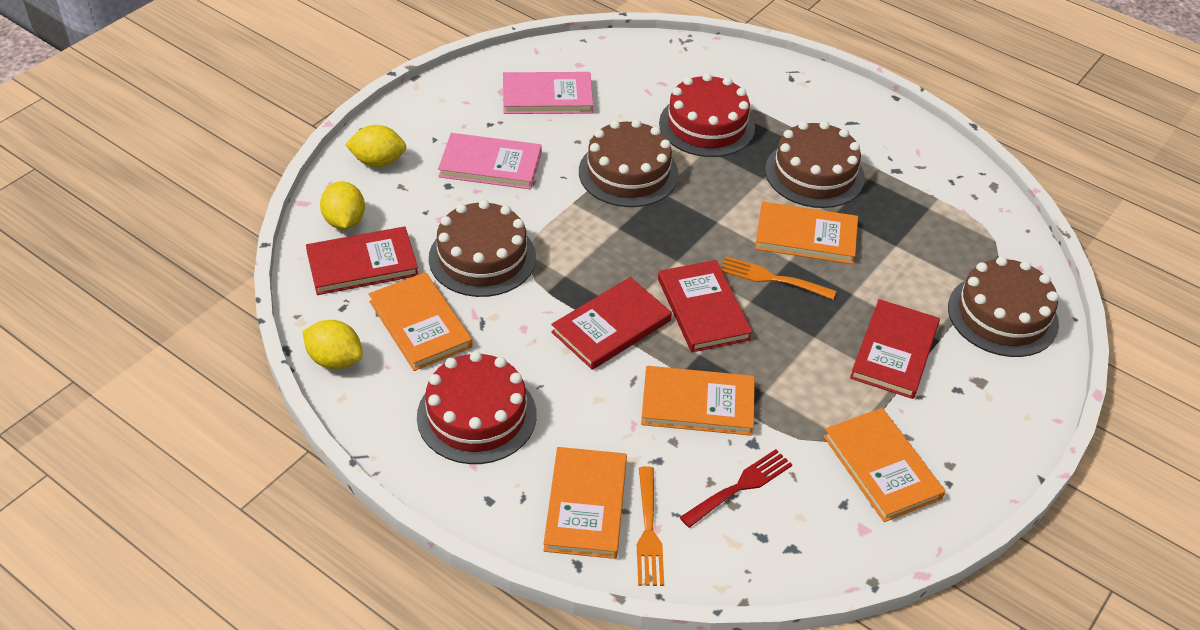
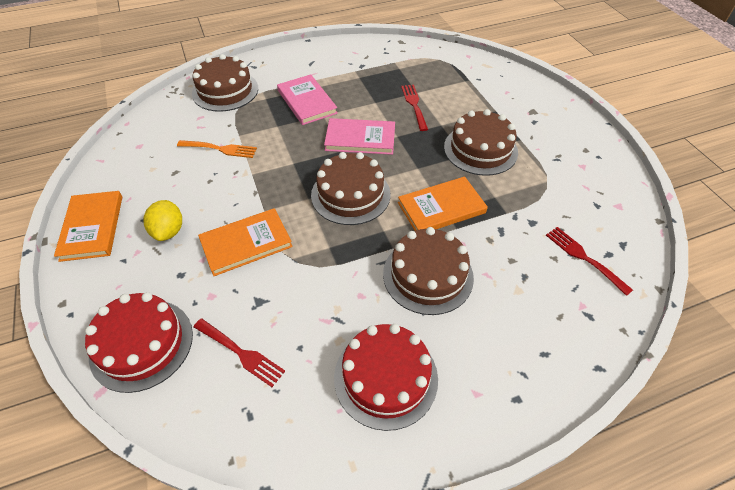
orange book: [369,272,473,371] [543,447,627,559] [641,366,755,436] [755,202,858,264] [823,408,945,522] = 5 -> [54,191,122,262] [198,208,292,276] [398,176,488,231] = 3
orange fork: [637,466,664,586] [721,256,836,300] = 2 -> [177,140,257,158] = 1
red book: [306,226,419,295] [551,277,672,370] [658,260,753,352] [850,299,940,399] = 4 -> none = 0
red fork: [680,449,792,528] = 1 -> [194,318,285,387] [401,85,428,131] [546,227,633,296] = 3
yellow lemon: [302,320,363,369] [320,181,365,229] [345,125,406,167] = 3 -> [143,200,182,241] = 1

